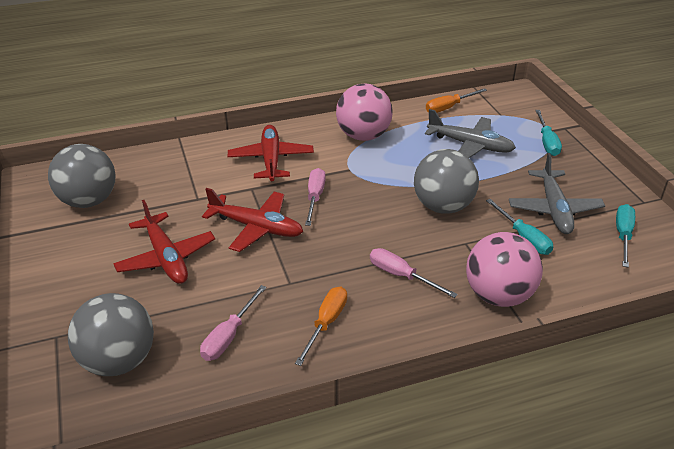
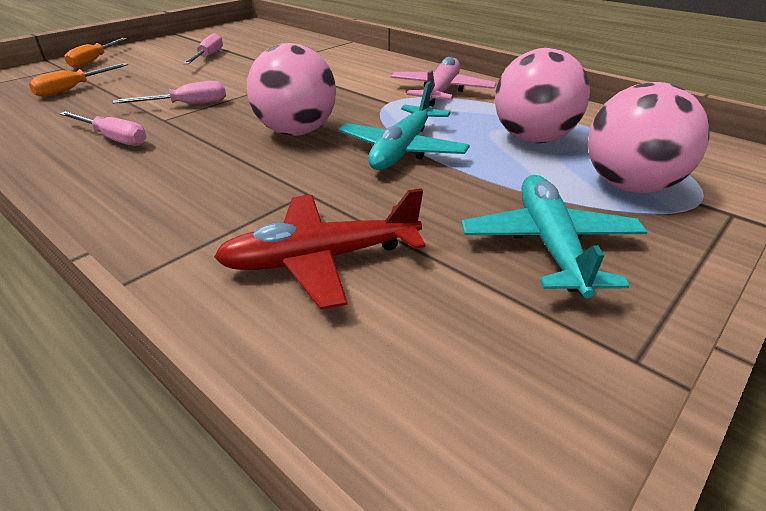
grey ball: [48,144,115,208] [68,293,154,376] [414,149,479,214] = 3 -> none = 0
grey plane: [425,109,516,158] [509,153,605,234] = 2 -> none = 0
pink ball: [336,84,393,141] [466,232,543,307] = 2 -> [247,43,336,136] [495,48,590,143] [588,82,710,193] = 3
pink plane: none = 0 -> [391,57,497,107] = 1
red plane: [113,200,215,284] [202,188,303,252] [228,125,314,181] = 3 -> [214,188,426,310] = 1
turquoise plane: none = 0 -> [338,81,470,170] [461,175,647,298] = 2
turquoise screwdriver: [486,199,553,255] [535,110,562,156] [616,204,635,268] = 3 -> none = 0

